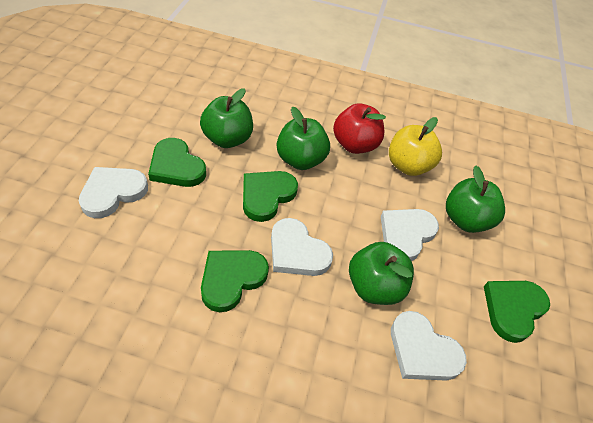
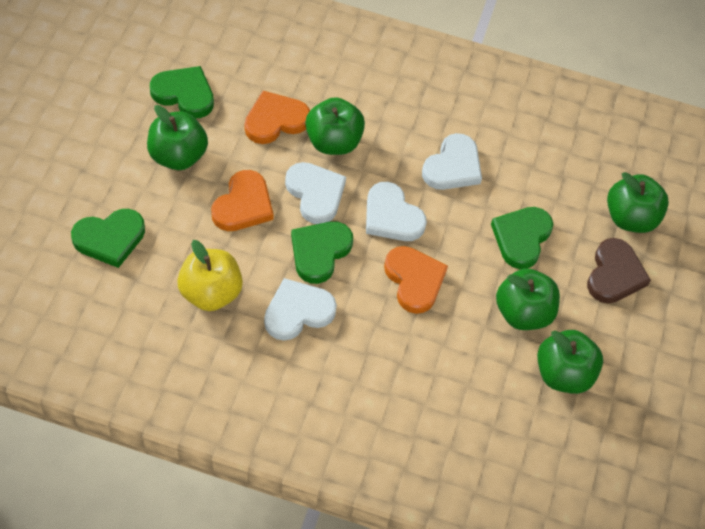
brown heart: none = 0 -> [587,238,651,303] = 1
green apple: [200,88,253,148] [277,107,330,170] [349,242,414,305] [446,166,505,233] = 4 -> [147,105,208,170] [305,97,365,155] [496,268,560,330] [537,330,603,394] [607,172,669,233] = 5
orange heart: none = 0 -> [211,170,274,231] [245,91,310,144] [384,246,448,314] = 3
red apple: [333,103,386,154] = 1 -> none = 0

